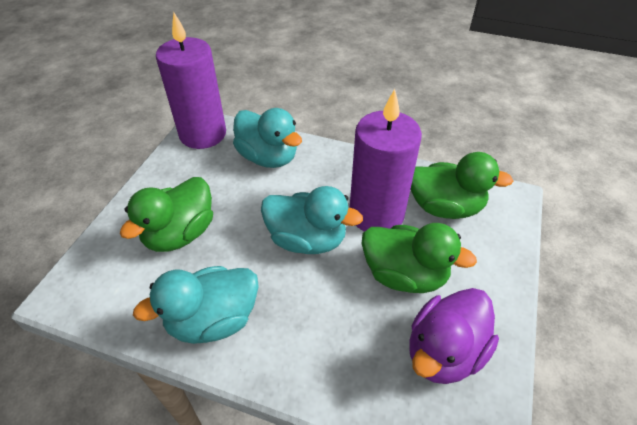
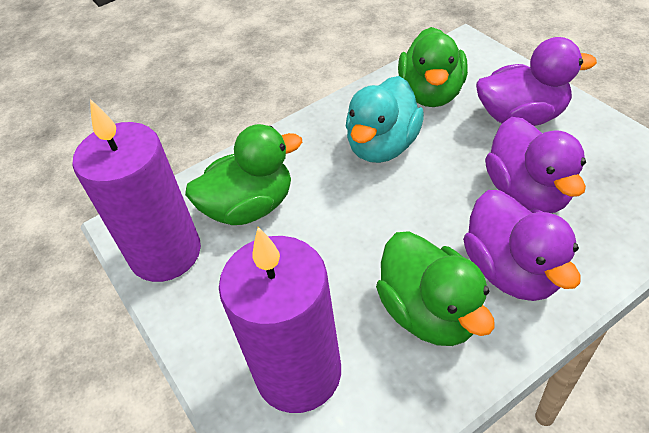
purple duck: [409,288,499,384] = 1 -> [463,190,581,301] [476,37,597,126] [485,117,586,213] = 3
turquoise duck: [133,266,259,344] [233,108,302,168] [261,186,363,254] = 3 -> [346,76,424,163] = 1

